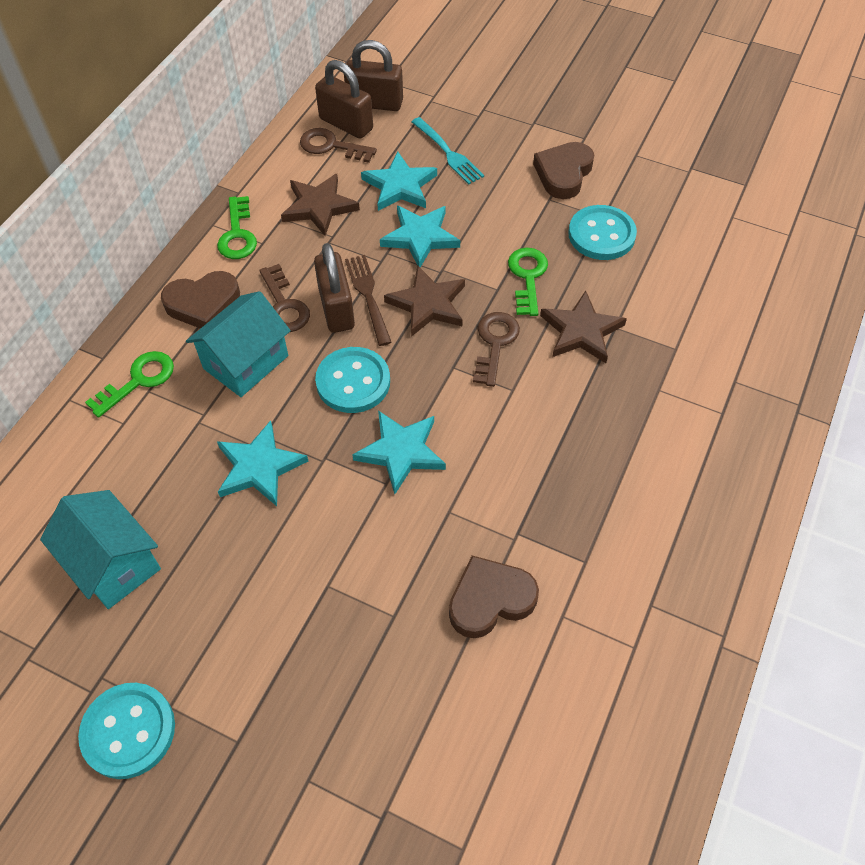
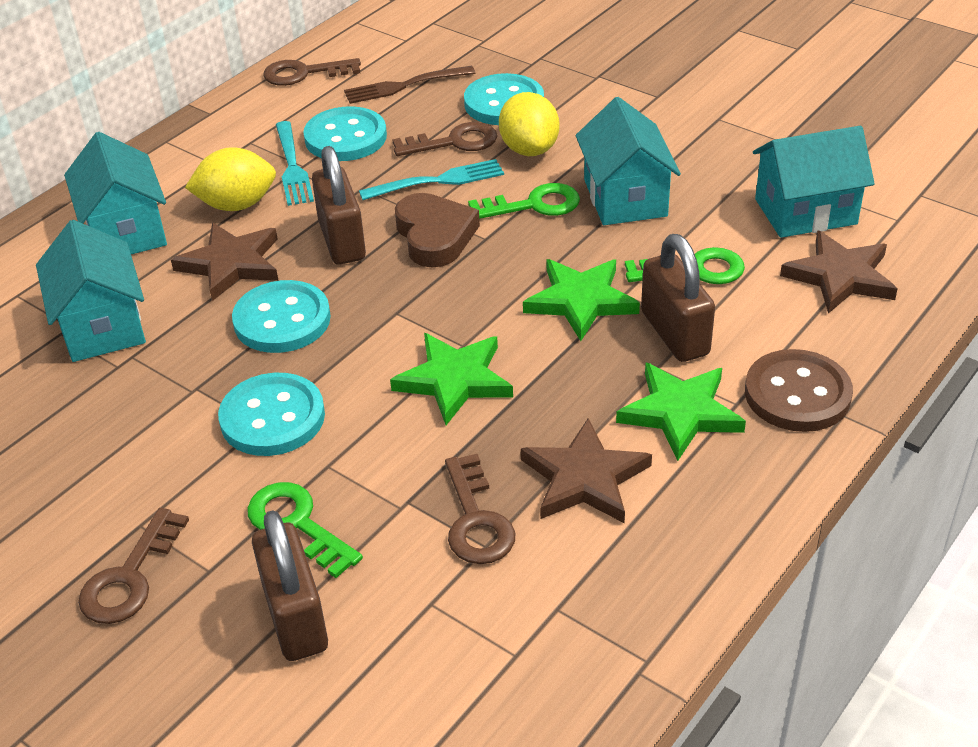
brown button: none = 0 -> [745,349,853,432] = 1
brown heart: [161,271,240,329] [449,555,539,638] [533,142,594,199] = 3 -> [395,193,480,267] = 1
brown key: [259,264,310,332] [300,128,377,163] [473,312,520,387] = 3 -> [78,508,189,624] [263,58,361,86] [392,122,497,156] [445,454,515,564] = 4
green star: none = 0 -> [390,333,513,425] [523,259,640,341] [616,363,746,461] = 3
turquoise button: [78,683,175,779] [315,347,390,413] [568,205,637,260] = 3 -> [218,373,325,456] [232,280,331,353] [303,106,387,161] [464,73,544,125] = 4
turquoise fork: [412,117,484,184] = 1 -> [276,121,314,206] [359,159,504,200] = 2
turquoise house: [40,490,161,609] [186,291,291,397] = 2 -> [36,220,146,362] [64,132,167,254] [576,97,681,225] [753,126,875,238] = 4
turquoise star: [217,420,308,506] [352,410,446,494] [361,151,437,211] [380,206,460,267] = 4 -> none = 0
yellow lemon: none = 0 -> [185,147,276,211] [499,92,559,156] = 2

